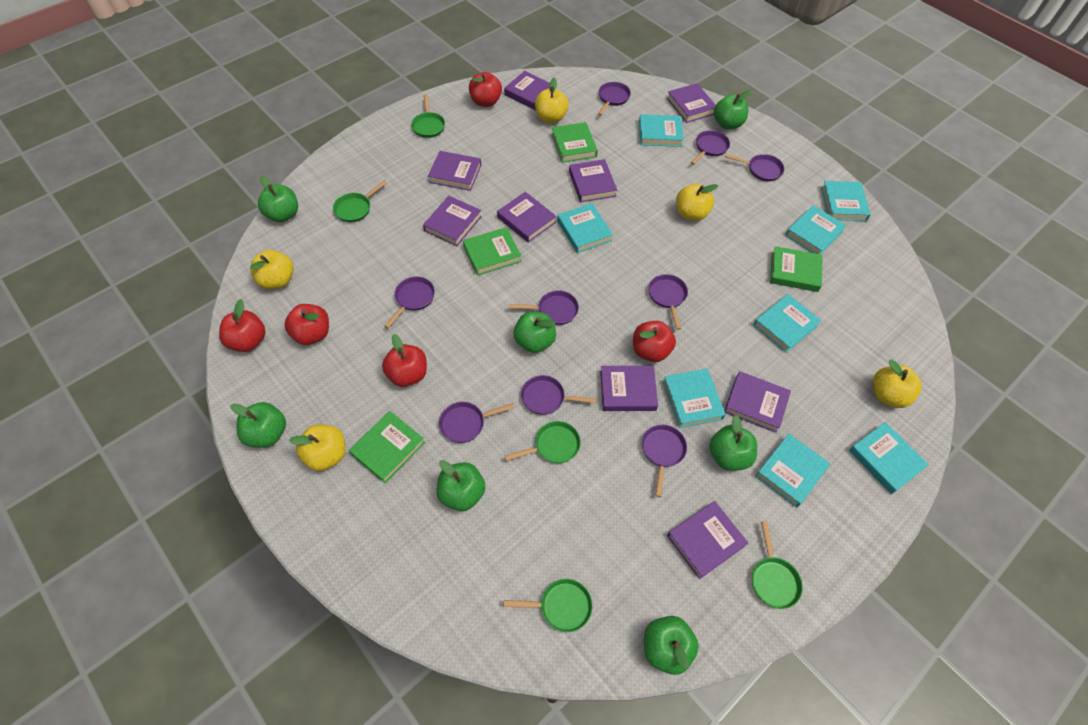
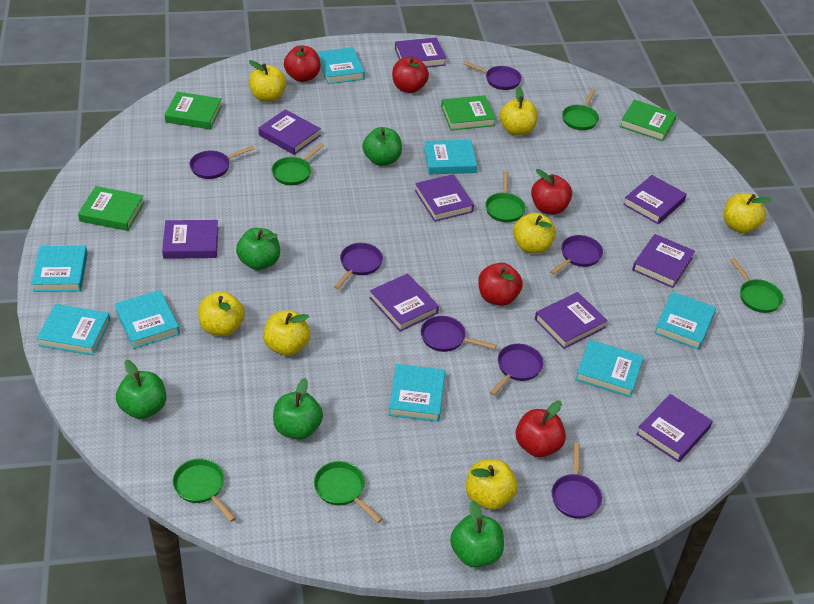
green apple: [230,402,286,448] [258,176,298,222] [437,460,485,511] [513,312,556,353] [644,616,699,675] [709,415,757,471] [714,90,752,129] = 7 -> [116,360,166,419] [236,228,280,270] [273,378,323,440] [362,127,402,166] [450,500,504,567] = 5
green pan: [333,180,388,222] [411,94,445,138] [504,579,593,632] [505,421,581,463] [752,521,803,609] = 5 -> [172,459,236,522] [272,143,324,185] [314,461,382,523] [485,171,526,222] [562,89,599,130] [730,258,783,313] = 6
purple pan: [385,276,435,328] [439,402,514,443] [509,290,579,325] [521,375,596,415] [598,82,631,115] [642,425,687,497] [648,274,688,330] [691,130,730,165] [725,154,784,181] = 9 -> [190,145,255,179] [334,243,383,289] [421,316,497,352] [463,61,522,90] [490,344,544,396] [550,235,603,275] [552,443,602,519] = 7
yellow apple: [250,250,294,289] [289,424,345,471] [535,77,569,123] [676,184,718,221] [873,359,922,408] = 5 -> [198,291,245,336] [248,60,286,102] [263,310,310,356] [466,459,518,510] [500,87,538,136] [513,213,556,254] [724,193,772,233] = 7

